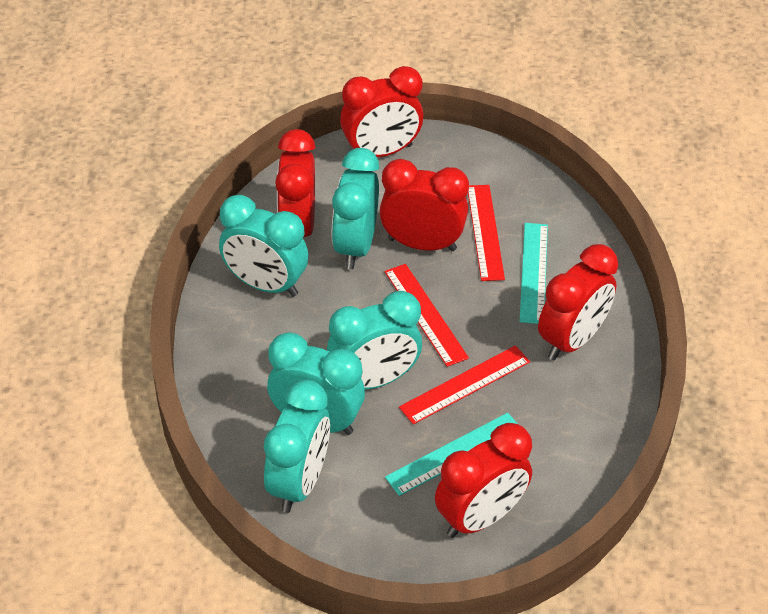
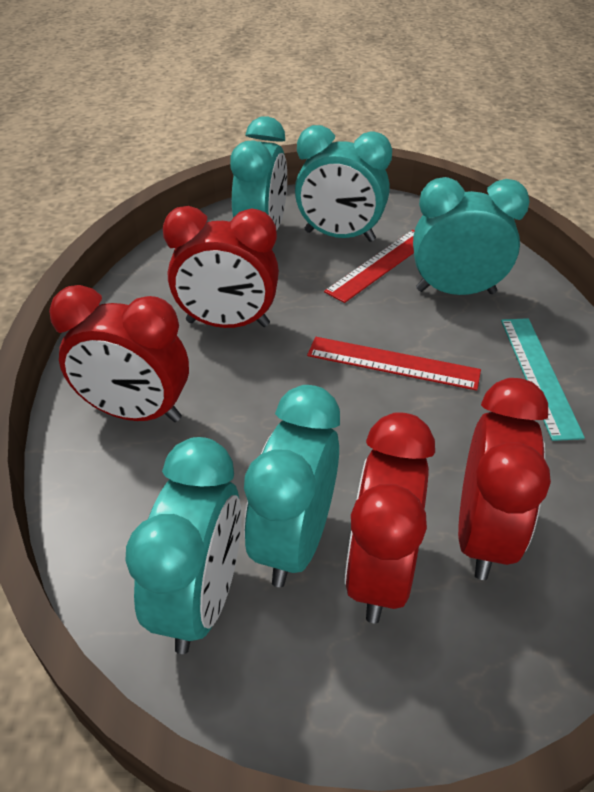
red clock: [275,129,315,237] [340,66,423,157] [380,159,469,251] [435,423,532,538] [538,244,618,360] = 5 -> [49,285,189,422] [163,206,279,328] [345,412,435,623] [458,378,551,580] = 4
red ruler: [385,264,469,367] [399,346,530,424] [468,185,505,281] = 3 -> [307,337,481,391] [324,230,414,303] = 2
turquoise ruler: [385,413,518,496] [520,223,548,324] = 2 -> [501,318,585,441] = 1

